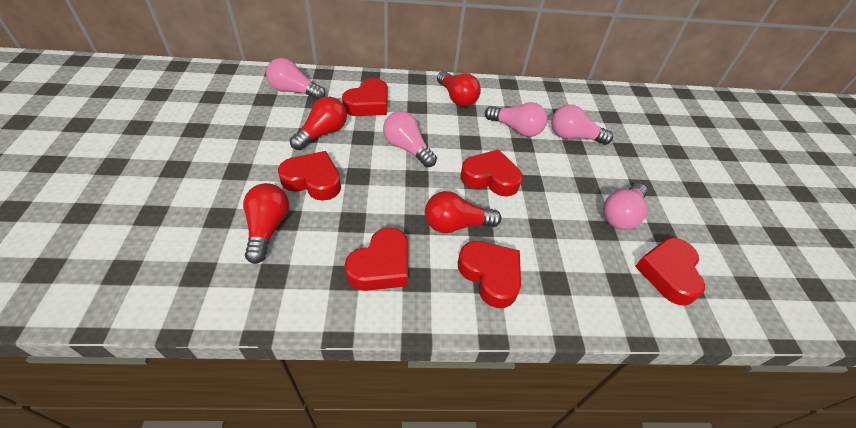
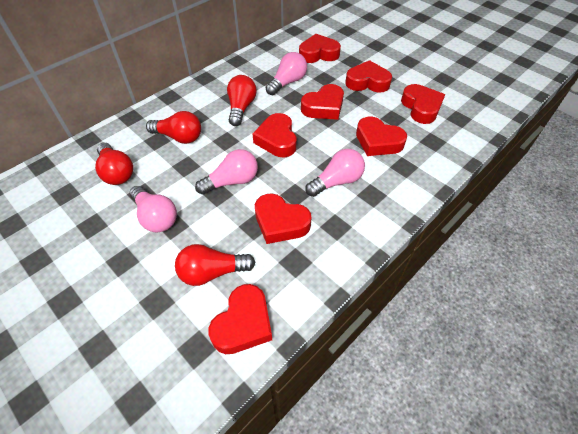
pink light bulb: [266,58,326,100] [383,111,437,167] [485,102,548,137] [551,105,613,145] [603,183,648,230] = 5 -> [129,186,177,233] [195,149,258,195] [266,52,307,95] [305,149,365,197] = 4
red heart: [278,151,341,201] [342,78,388,116] [345,228,408,291] [458,241,521,308] [460,149,523,196] [635,238,705,306] = 6 -> [208,284,272,354] [253,113,297,157] [255,193,311,244] [299,34,341,63] [301,84,344,120] [345,60,392,92] [356,117,407,156] [401,84,445,124] = 8

